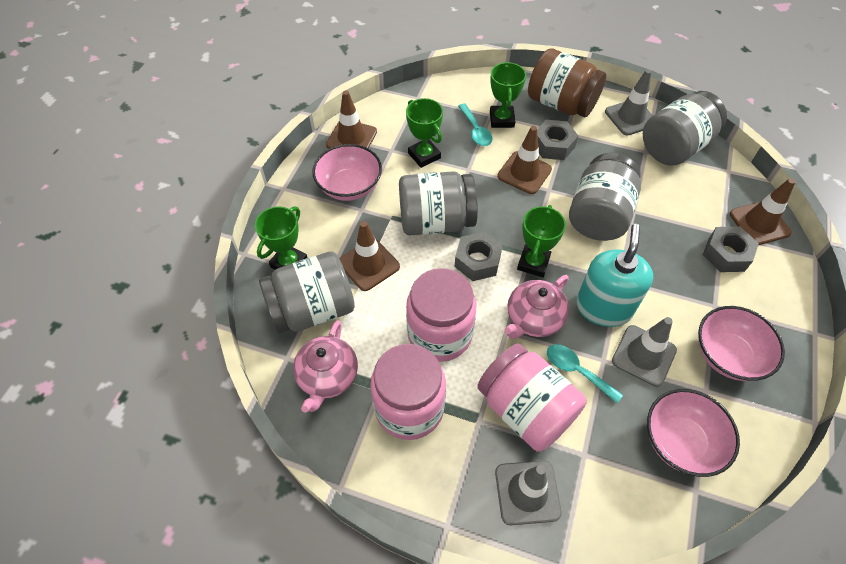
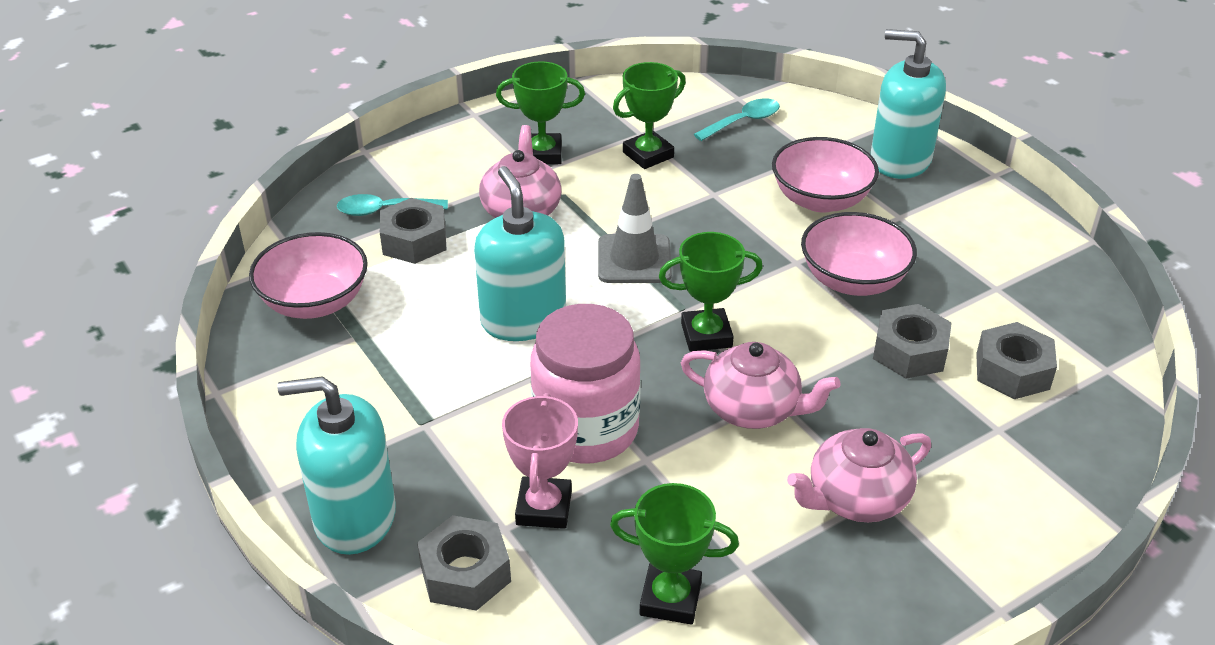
brown jar: [528,48,606,117] = 1 -> none = 0
brown traffic cone: [326,90,377,149] [339,221,400,291] [497,126,552,194] [730,178,796,245] = 4 -> none = 0
grey jar: [259,252,355,334] [399,171,478,235] [569,153,641,241] [643,91,727,166] = 4 -> none = 0
grey nut: [455,232,503,281] [537,120,578,160] [703,227,759,272] = 3 -> [380,198,447,264] [417,515,511,611] [873,304,952,379] [976,322,1057,399] = 4
grey traffic cone: [495,460,562,525] [605,69,653,136] [612,317,677,387] = 3 -> [598,174,672,283] = 1
pink jar: [370,344,446,440] [406,268,476,362] [477,343,587,451] = 3 -> [530,304,641,464] = 1
pink teapot: [293,320,358,413] [504,275,569,339] = 2 -> [479,125,561,218] [681,342,840,429] [787,428,931,522] = 3
pink trophy: none = 0 -> [502,393,578,529] = 1
turquoise soap dispenser: [576,224,653,327] = 1 -> [277,376,396,555] [474,166,566,341] [871,29,946,179] = 3

